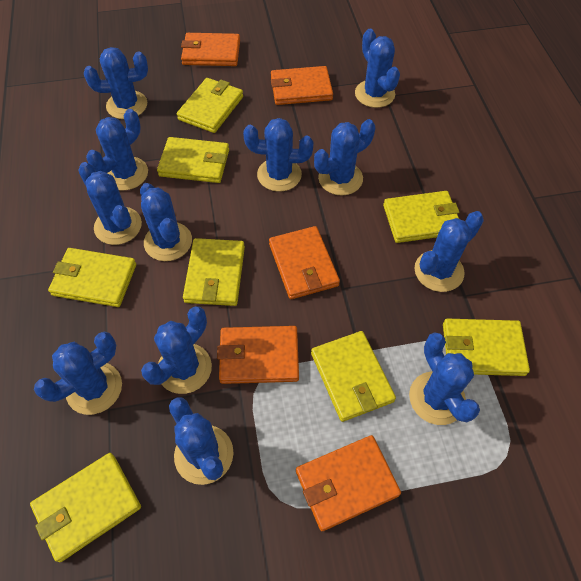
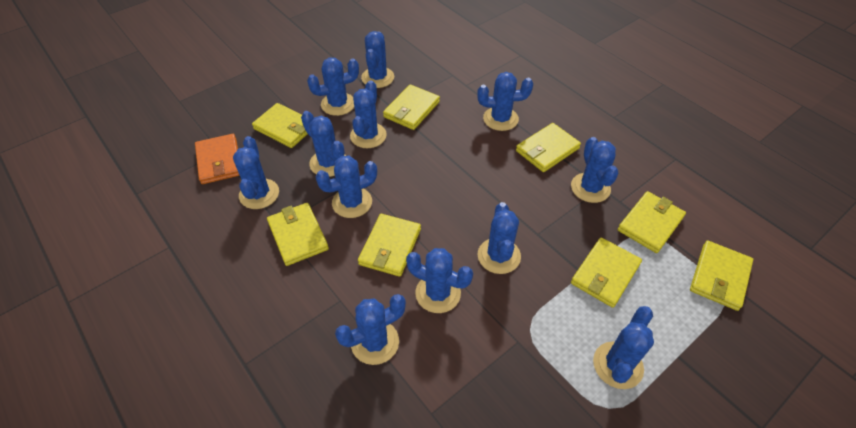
orange wallet: [181,33,240,66] [217,326,299,384] [269,226,340,299] [271,66,333,105] [296,435,401,531] = 5 -> [195,134,240,184] = 1

